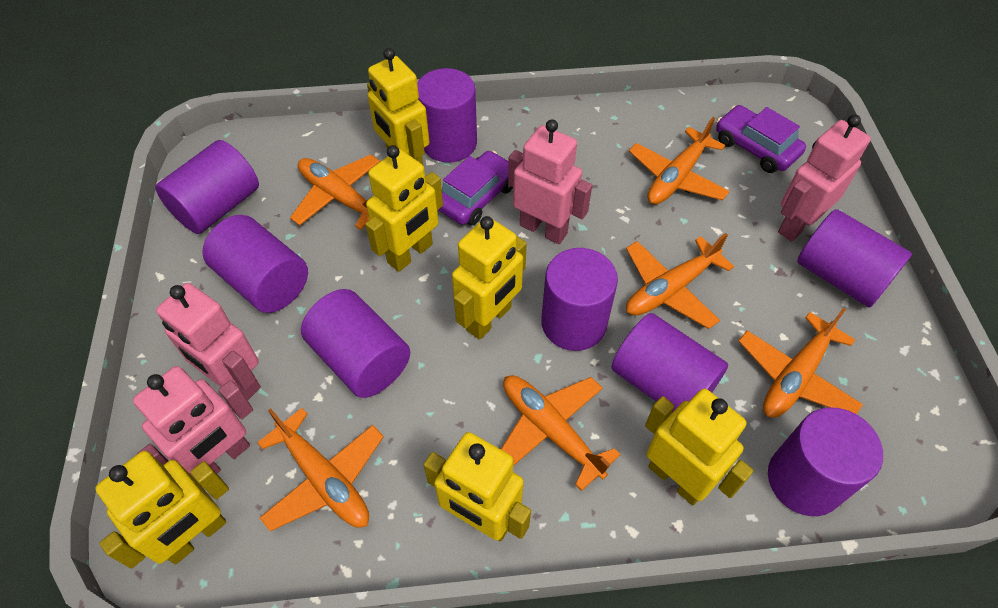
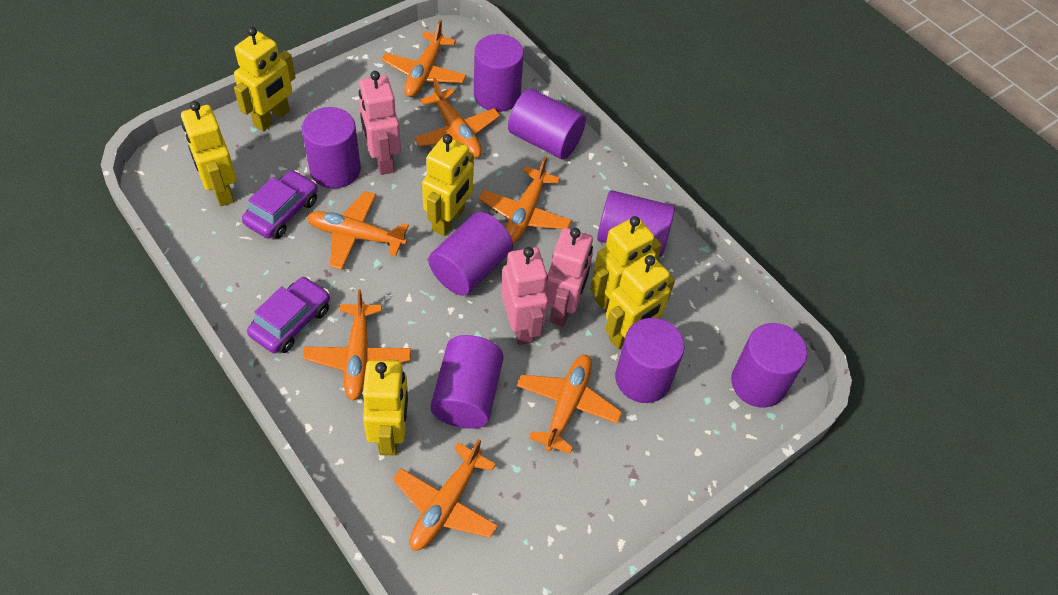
orange plane: [257,408,384,531] [290,155,380,230] [501,375,621,491] [626,233,734,329] [629,117,730,204] [738,308,863,418] = 6 -> [303,289,411,400] [307,191,409,270] [381,20,467,97] [393,439,498,550] [414,78,500,158] [479,157,572,244] [517,355,622,454] = 7
pink robot: [133,366,253,475] [156,283,261,400] [508,120,592,244] [778,115,871,242] = 4 -> [358,71,401,175] [501,247,548,345] [545,228,593,327] = 3

